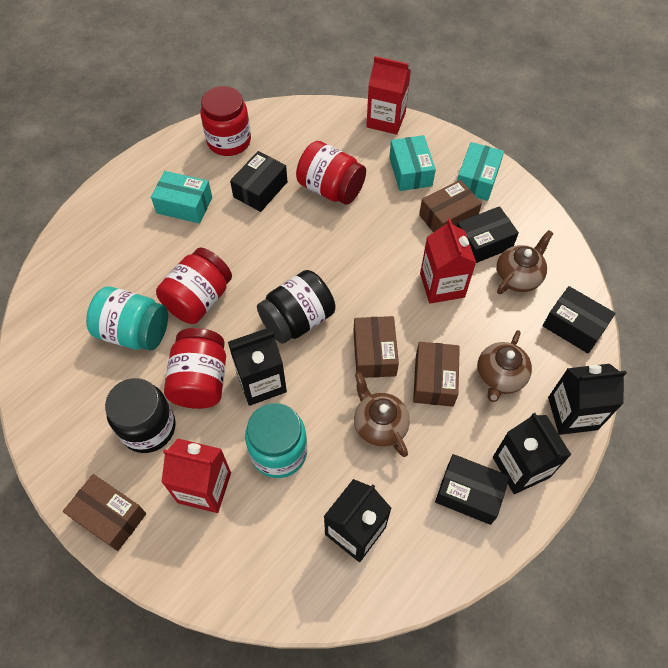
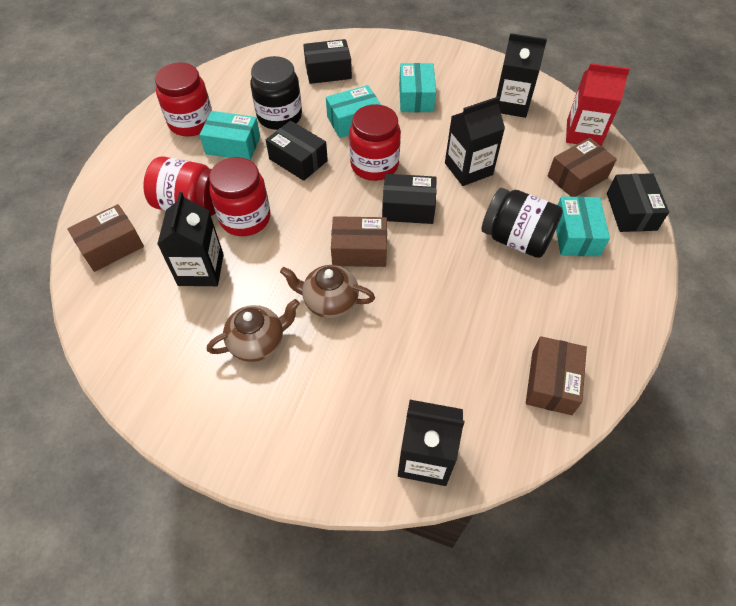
brown teapot: [354,372,410,457] [477,330,532,402] [496,230,553,294] = 3 -> [207,299,300,362] [280,265,375,318] = 2
red carton: [162,439,231,513] [366,56,411,135] [420,219,476,304] = 3 -> [566,63,630,146] = 1
turquoise box: [151,171,212,224] [389,135,436,191] [457,142,504,201] = 3 -> [199,111,260,160] [326,85,381,138] [399,63,436,112] [556,196,610,256] = 4
turquoise jar: [86,286,168,350] [245,403,307,478] = 2 -> none = 0

